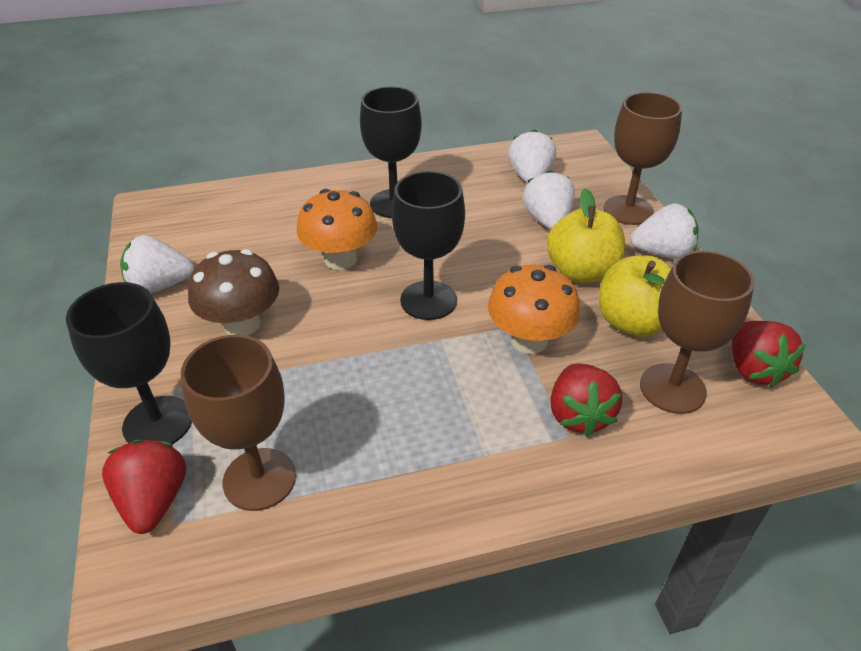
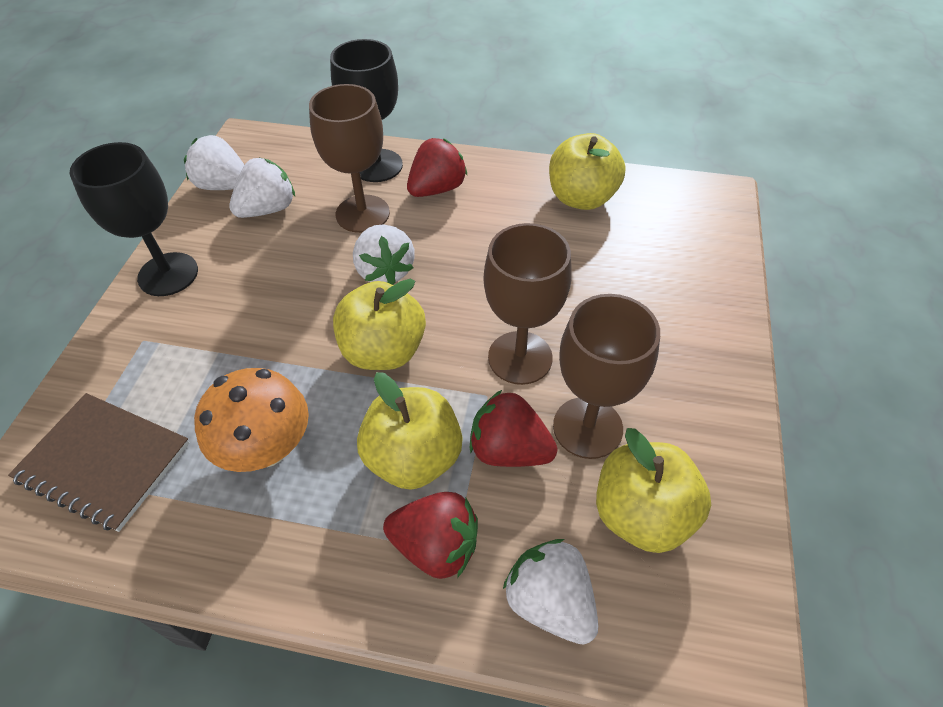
black goblet: [66,282,192,444] [360,86,422,218] [392,171,465,320] = 3 -> [70,142,198,296] [330,39,403,182] = 2
brown mushroom: [188,249,279,336] = 1 -> none = 0
brown notebook: none = 0 -> [8,393,190,532] = 1
orange mushroom: [297,189,378,270] [488,265,580,354] = 2 -> [194,368,309,472] = 1
yellow apple: [547,188,625,283] [599,256,671,337] = 2 -> [333,279,426,370] [357,372,463,490] [549,133,626,210] [596,428,711,553] = 4

